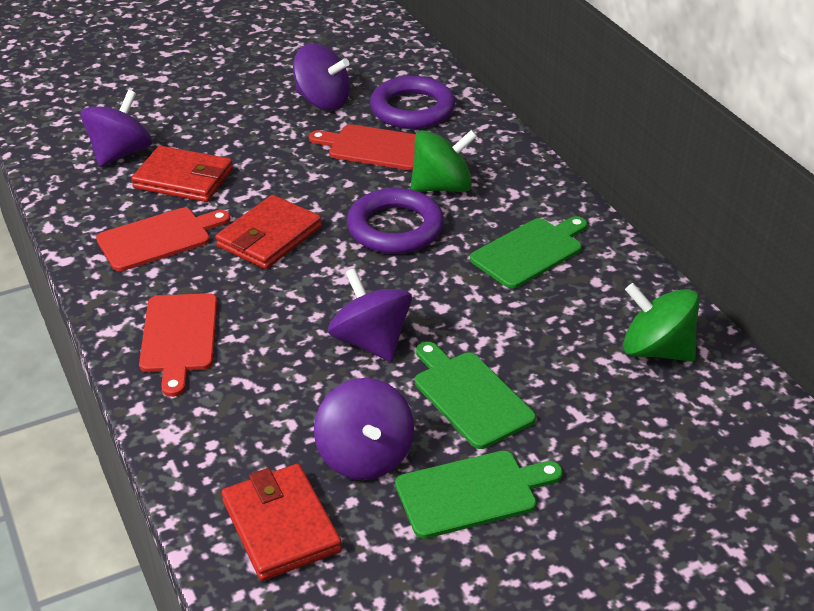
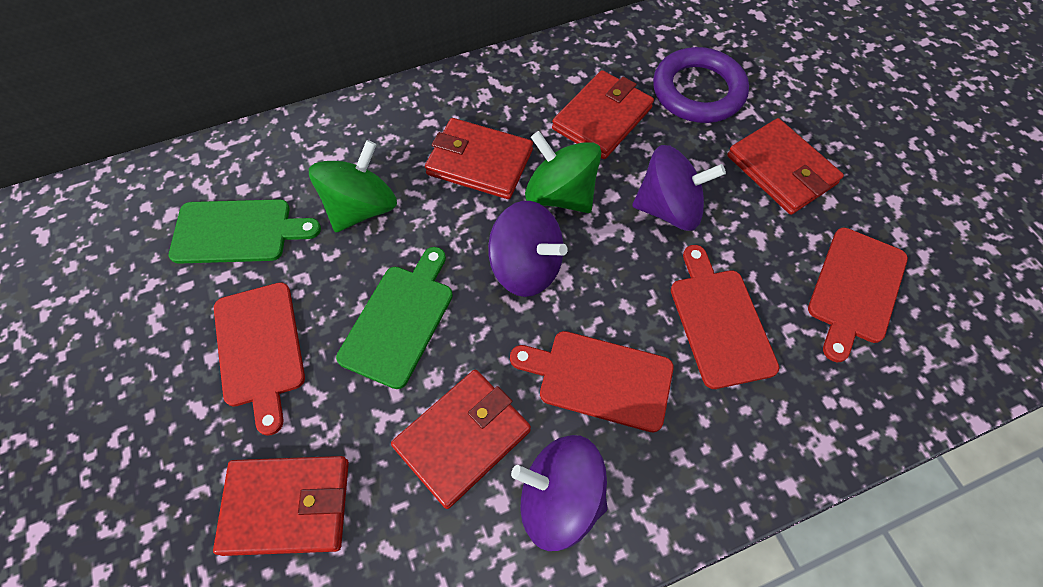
green cutting board: [395,451,563,539] [415,342,536,449] [470,216,587,289] = 3 -> [169,199,321,264] [336,247,453,389] = 2
purple ring: [347,188,444,254] [370,76,455,129] = 2 -> [653,47,749,123] = 1
purple spinning top: [81,90,152,167] [293,43,350,110] [314,378,414,480] [328,268,412,362] = 4 -> [488,201,568,297] [511,435,608,551] [632,145,726,231] = 3
red cutting board: [96,208,230,271] [139,293,217,397] [309,124,416,170] = 3 -> [214,282,305,436] [510,331,674,432] [671,245,779,389] [808,227,908,362] = 4
red wallet: [131,146,233,202] [215,195,322,269] [222,464,342,581] = 3 -> [213,456,349,556] [391,370,531,509] [425,118,533,199] [552,70,654,159] [727,118,844,215] = 5

